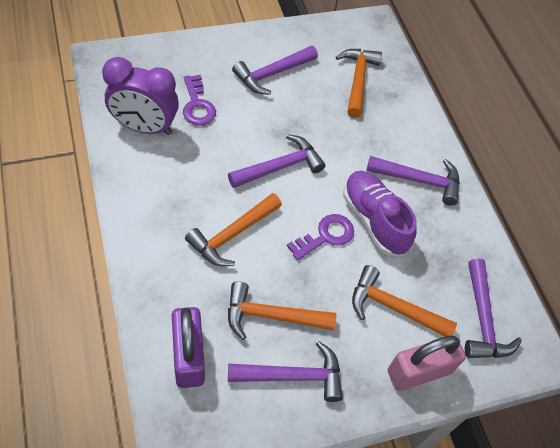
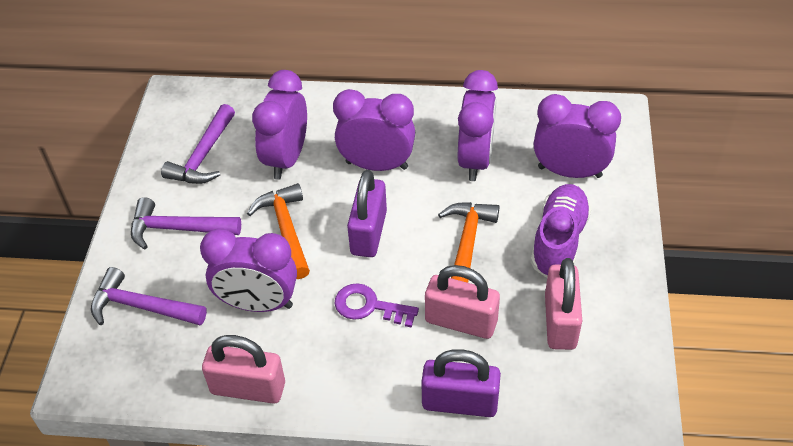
orange hammer: [185,193,282,266] [228,281,336,340] [336,49,382,118] [352,265,457,337] = 4 -> [247,183,310,279] [438,202,499,283] = 2
pink padlock: [388,336,466,391] = 1 -> [202,335,285,404] [425,265,500,339] [545,258,582,350] = 3
purple clock: [102,57,179,135] = 1 -> [200,229,297,312] [252,70,307,180] [333,89,415,171] [458,70,498,181] [534,94,621,178] = 5
purple hammer: [228,134,325,188] [228,341,343,402] [232,46,318,95] [367,156,460,206] [465,259,522,358] = 5 -> [91,267,207,325] [131,197,241,250] [161,104,235,184] = 3
purple key: [183,75,216,125] [287,214,354,260] = 2 -> [335,283,419,328] = 1
purple padlock: [172,307,205,388] = 1 -> [347,170,387,257] [422,349,501,417] = 2

